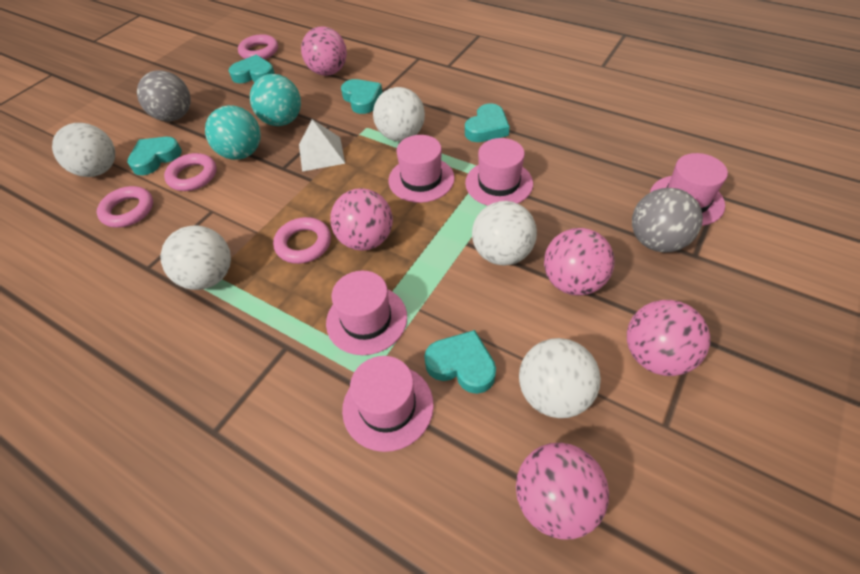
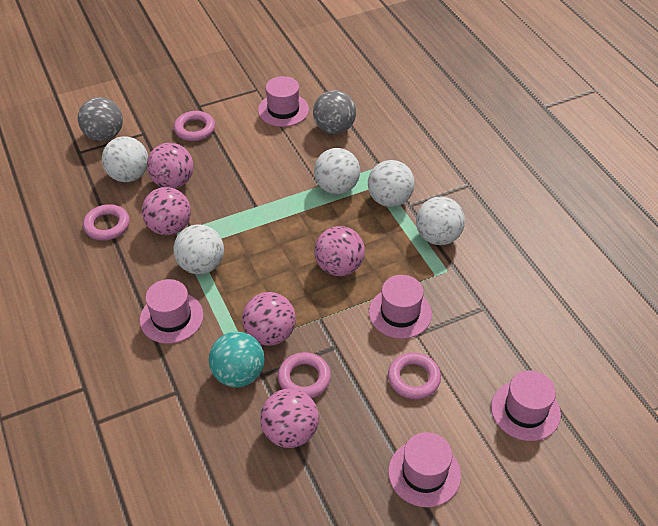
turquoise ball: [205,105,261,160] [250,74,301,126] = 2 -> [209,332,265,387] = 1
turquoise heart: [127,137,182,175] [229,55,275,83] [341,79,383,114] [424,330,496,394] [465,103,510,142] = 5 -> none = 0
white pyramid: [299,119,345,172] = 1 -> none = 0

